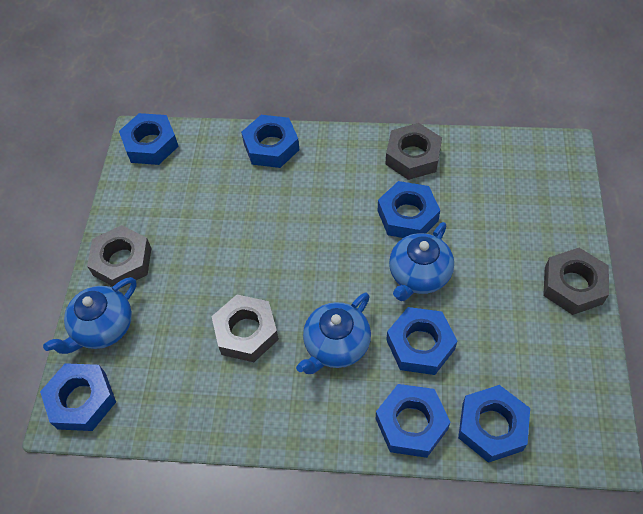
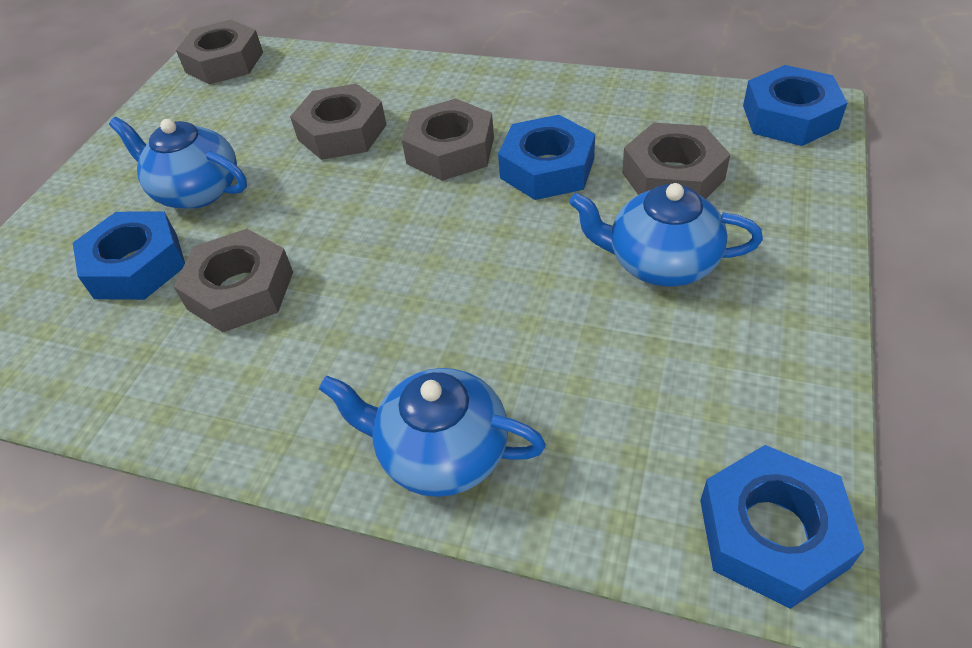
blue nut: [40,363,116,431] [119,113,179,165] [241,115,299,168] [376,384,450,458] [378,181,440,238] [386,307,457,375] [458,385,530,463] = 7 -> [73,211,185,300] [498,115,595,200] [700,445,864,609] [743,65,847,146] = 4
grey nut: [87,225,152,288] [212,295,279,362] [385,123,442,180] [543,248,609,315] = 4 -> [173,229,293,332] [176,20,263,84] [290,84,387,160] [402,98,494,181] [622,123,731,199] = 5

